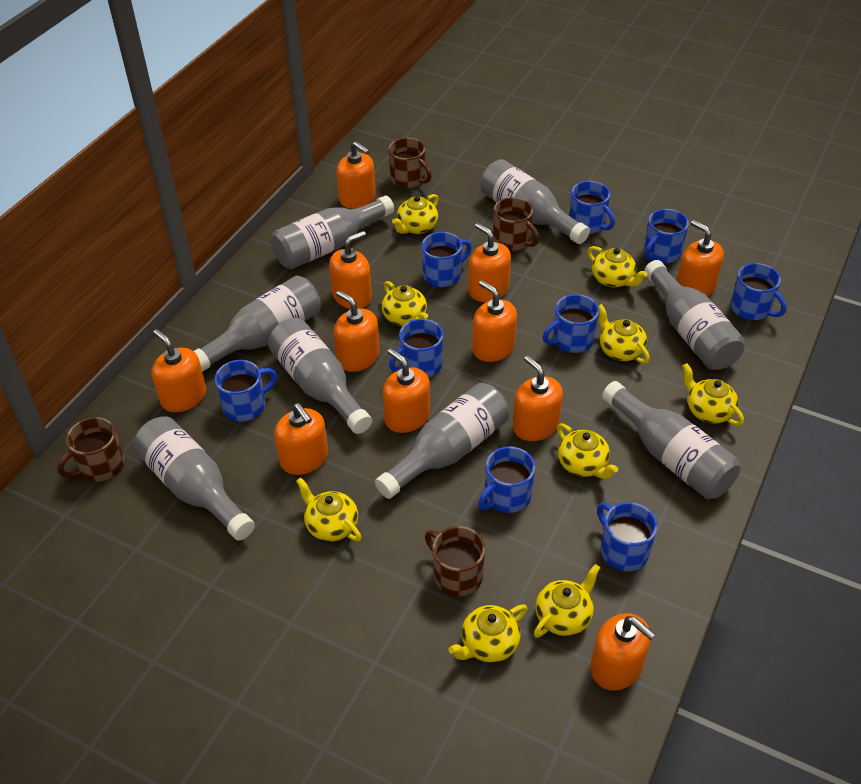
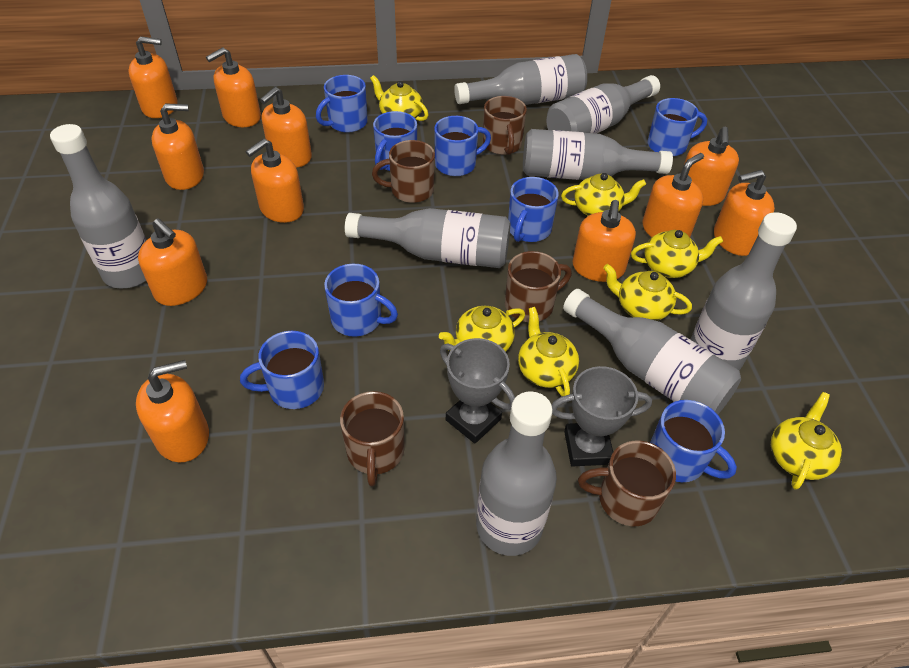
blue mug: [215,360,277,421] [389,319,443,377] [422,232,472,287] [478,447,535,513] [543,294,599,353] [569,181,615,234] [597,502,657,571] [644,209,689,263] [731,263,787,320] = 9 -> [240,331,324,409] [316,75,368,133] [324,264,398,337] [373,111,417,171] [434,116,491,176] [508,177,559,242] [647,98,707,156] [650,400,737,482] = 8
brown mug: [57,417,125,482] [389,138,432,188] [425,526,485,596] [493,197,539,251] = 4 -> [340,391,405,486] [372,140,435,203] [483,96,527,155] [505,251,572,322] [578,441,676,526] = 5
grey trophy: none = 0 -> [440,338,515,443] [552,366,652,467] = 2
yellow teapot: [296,477,362,542] [382,281,428,326] [392,194,439,234] [448,604,528,663] [534,564,600,638] [557,423,618,479] [588,246,648,287] [598,304,650,364] [682,363,744,426] = 9 -> [370,75,429,121] [439,306,525,352] [518,307,579,396] [561,173,646,216] [603,264,692,321] [631,230,723,278] [771,392,842,490] = 7

